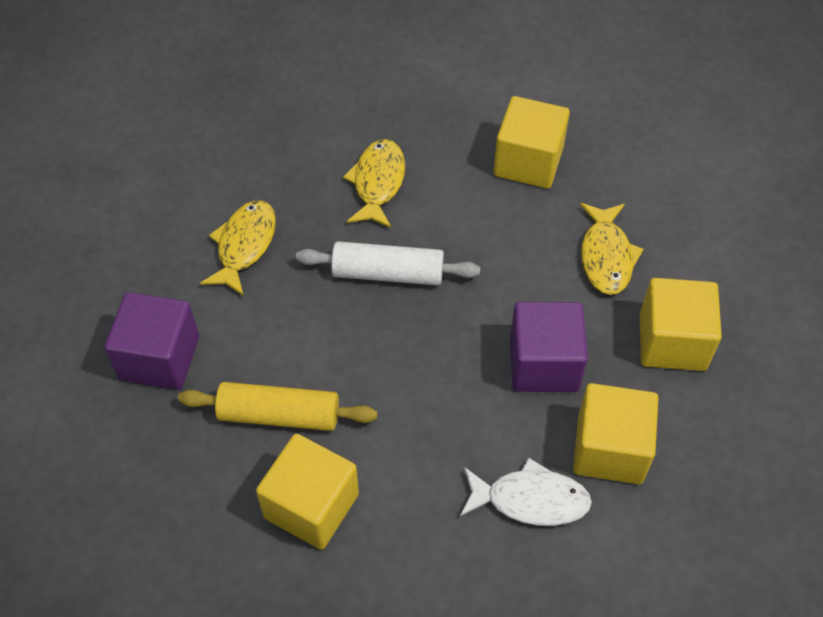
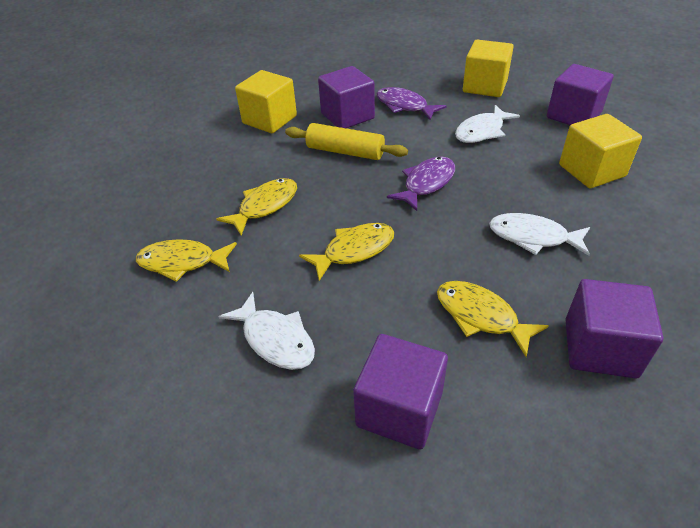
purple cube: [105,292,199,390] [510,302,588,392] = 2 -> [318,66,375,128] [353,334,448,450] [547,64,614,125] [565,279,663,378] = 4
purple fish: none = 0 -> [376,87,446,120] [387,157,455,211] = 2
white fish: [460,458,592,526] = 1 -> [218,292,315,370] [455,105,520,143] [489,213,590,256] = 3
white rolling pin: [296,241,480,286] = 1 -> none = 0
yellow cube: [256,434,359,550] [494,96,570,189] [573,383,659,484] [640,278,722,371] = 4 -> [235,70,297,133] [463,40,514,97] [559,114,642,188] = 3
yellow fish: [200,201,276,296] [343,139,405,228] [580,203,644,295] = 3 -> [136,239,237,282] [216,178,297,236] [299,223,395,281] [437,281,549,357] = 4

